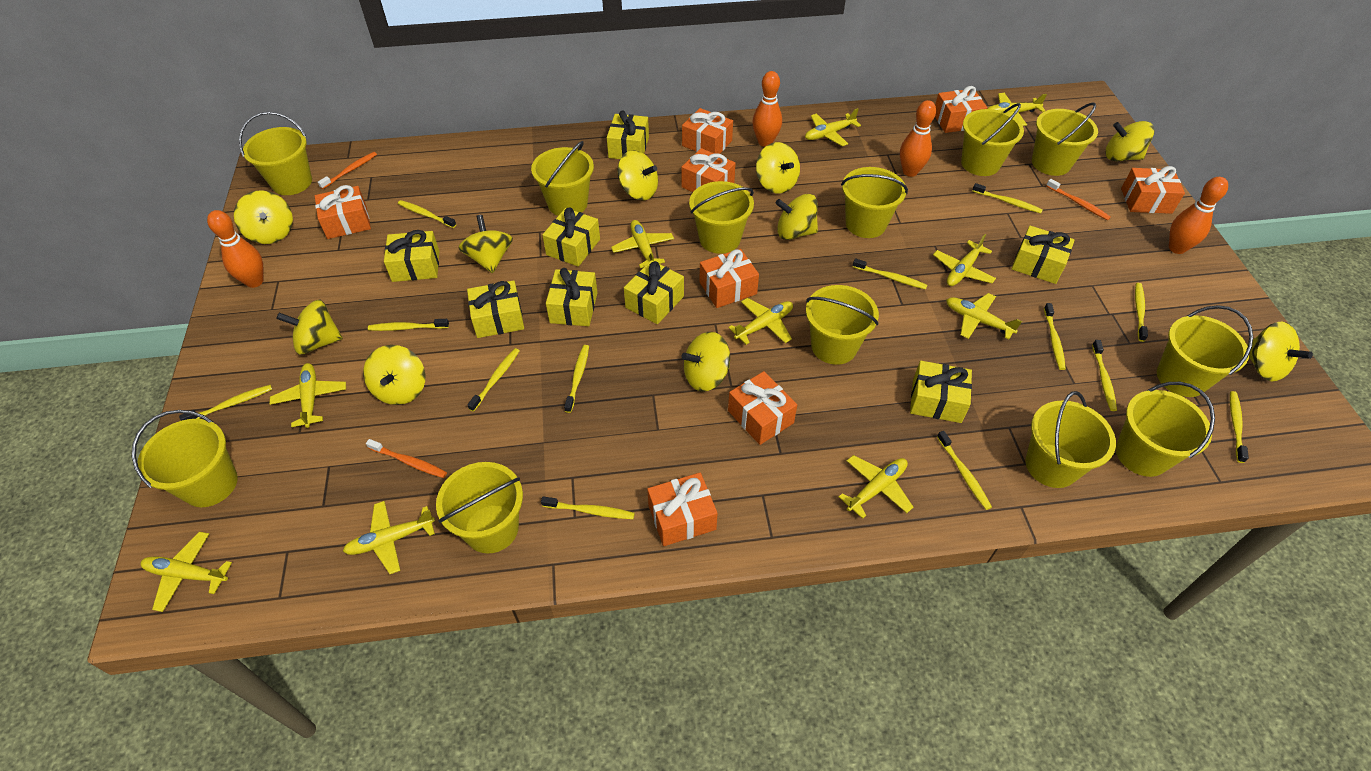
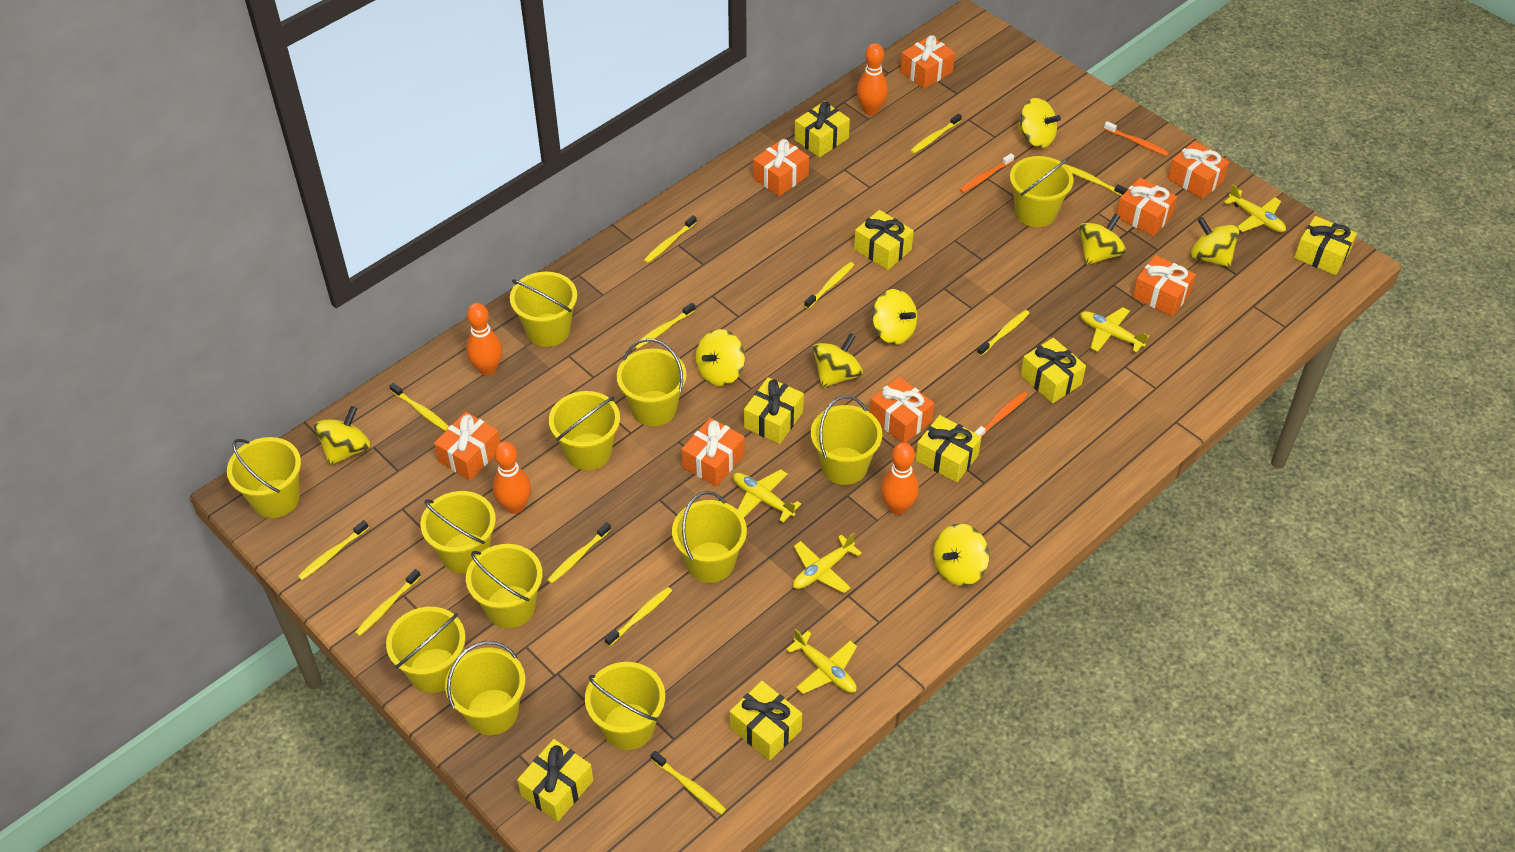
yellow plane: [141,532,232,612] [270,363,346,428] [343,501,435,574] [611,220,674,268] [728,298,793,345] [805,108,861,146] [839,455,913,519] [933,234,996,286] [946,293,1022,339] [987,93,1047,126] = 10 -> [733,469,801,522] [786,629,857,694] [793,533,862,593] [1080,307,1149,353] [1224,185,1286,232] = 5
yellow spinning top: [234,191,293,244] [276,300,343,355] [363,345,425,405] [459,215,513,273] [617,151,658,201] [682,332,730,392] [756,142,800,193] [775,194,818,240] [1105,121,1154,161] [1247,322,1313,382] = 10 -> [314,406,371,466] [696,329,745,386] [813,333,863,388] [872,289,917,345] [934,524,989,586] [1018,98,1061,148] [1079,214,1126,265] [1190,217,1240,267] = 8
yellow toothbrush: [179,385,272,421] [368,319,449,331] [398,200,456,228] [467,348,519,412] [541,496,635,519] [564,345,589,413] [853,258,927,290] [937,431,992,510] [972,183,1043,213] [1044,303,1066,370] [1092,340,1117,411] [1135,283,1148,342] [1230,391,1249,463] = 13 -> [298,520,369,580] [355,569,421,636] [390,383,449,431] [547,522,611,584] [605,587,672,646] [634,303,695,349] [644,215,697,263] [651,751,726,814] [804,262,854,309] [910,114,962,154] [977,310,1030,356] [1065,164,1128,196] = 12

